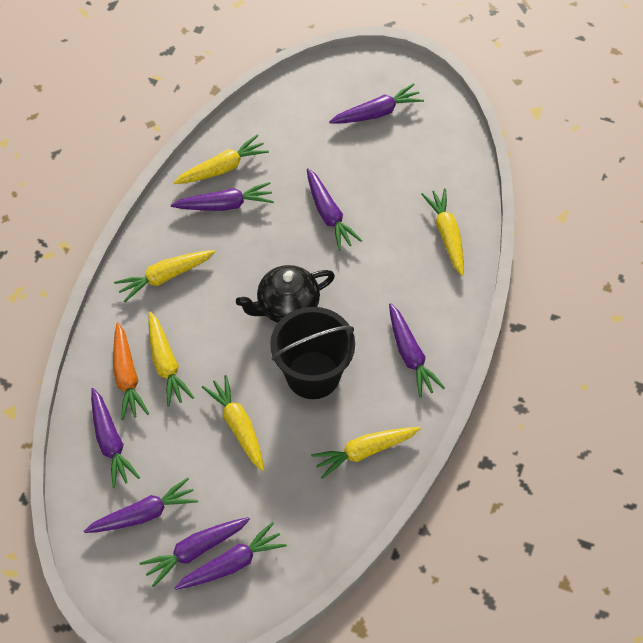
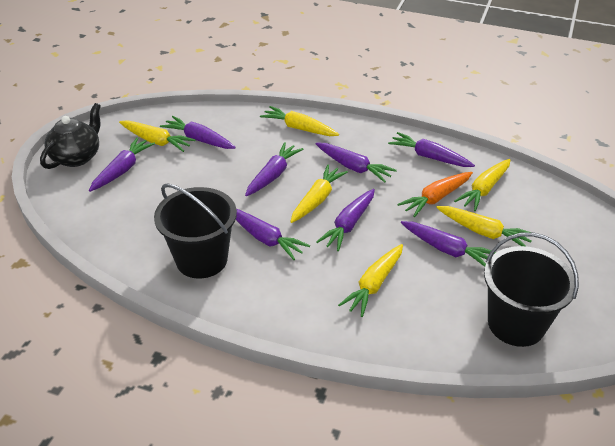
black bucket: [270,307,355,399] = 1 -> [154,183,237,279] [484,232,579,347] = 2

